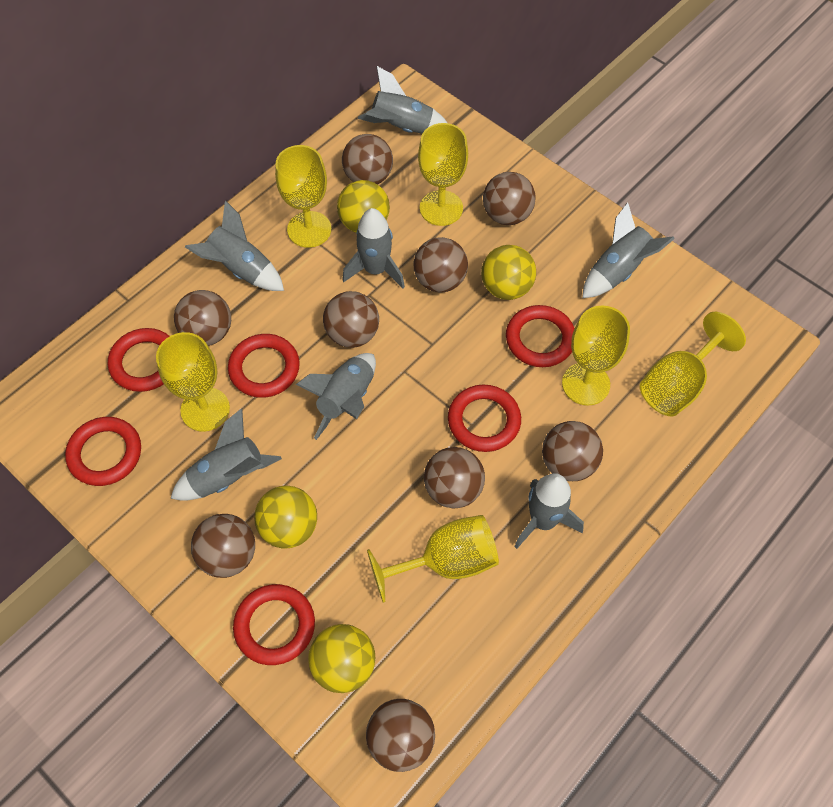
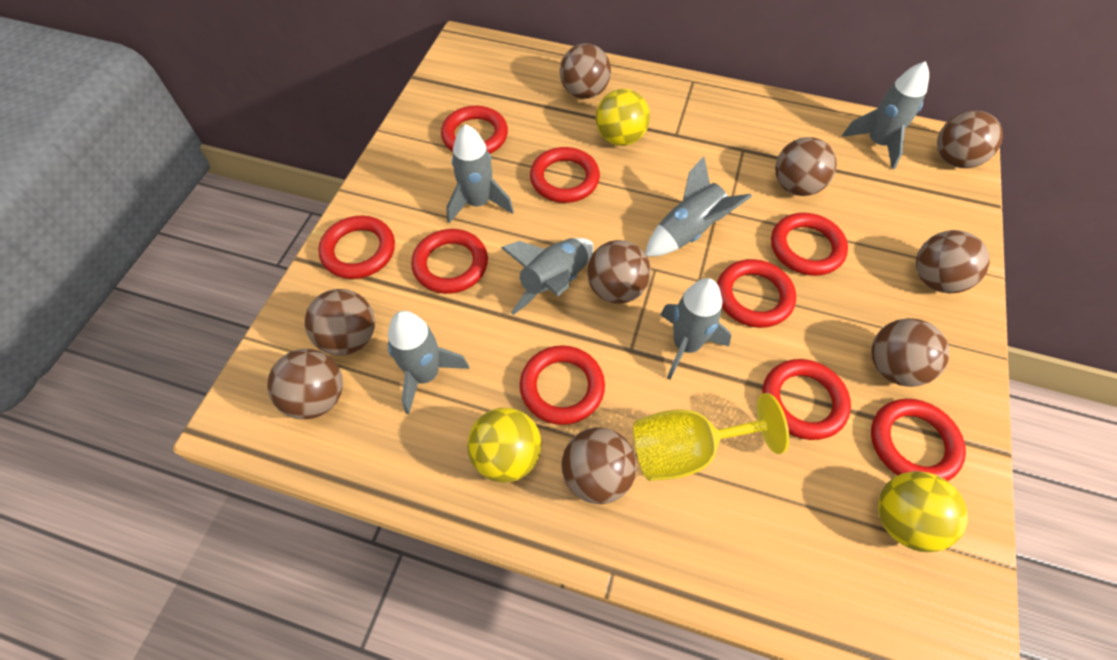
grey rocket: [170,408,282,501] [185,201,284,291] [296,353,376,440] [342,208,405,289] [358,66,447,134] [514,473,584,549] [582,202,675,298] = 7 -> [388,311,469,414] [446,124,514,223] [501,238,594,315] [645,156,752,256] [660,278,731,380] [842,61,929,170] = 6
red ring: [65,417,141,486] [108,328,170,392] [228,334,300,398] [233,584,315,665] [448,385,521,452] [506,305,574,367] = 6 -> [318,216,395,279] [411,229,488,294] [441,106,508,154] [520,345,605,425] [530,147,600,203] [717,259,796,328] [762,359,851,440] [771,213,848,276] [871,399,966,481] = 9
yellow ball: [254,486,317,548] [308,624,375,693] [337,180,390,233] [481,245,536,300] = 4 -> [467,408,542,483] [596,89,650,146] [878,471,968,552] = 3
yellow goblet: [156,332,230,431] [275,145,331,248] [367,515,499,603] [418,123,468,226] [562,306,630,405] [640,312,746,416] = 6 -> [633,393,789,481] = 1

